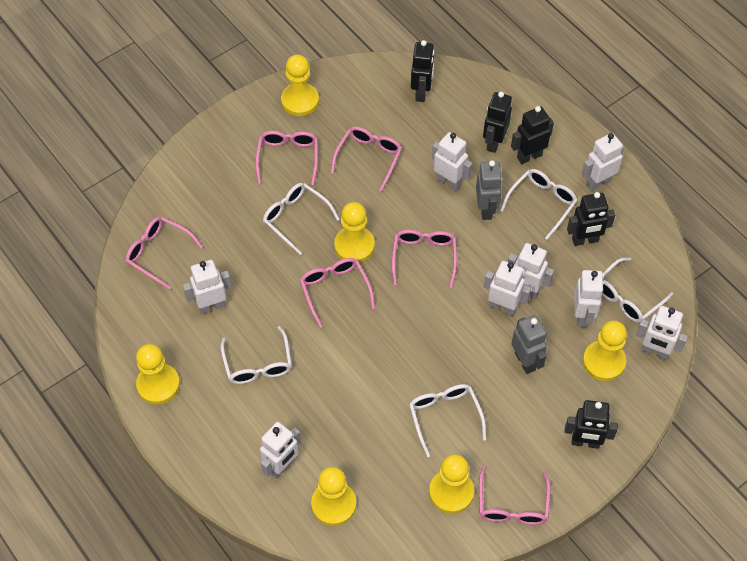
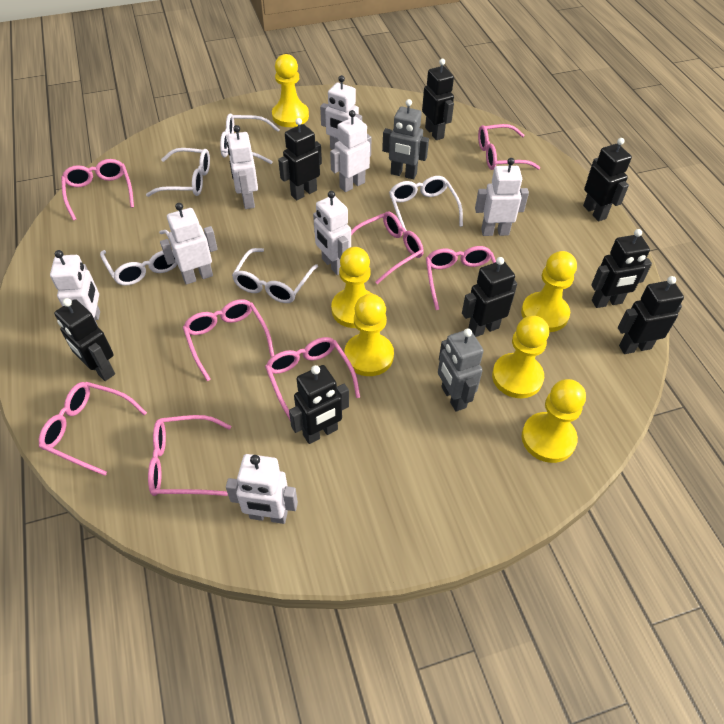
black robot: [411,40,434,102] [483,92,512,153] [511,106,554,164] [564,400,618,449] [567,192,615,246] = 5 -> [54,298,115,381] [278,118,322,200] [289,365,349,444] [422,59,454,140] [462,257,517,337] [583,138,632,221] [591,229,652,308] [618,276,684,354] = 8
pink glasses: [126,217,203,290] [255,131,318,185] [300,258,375,328] [331,127,402,191] [392,230,457,288] [479,466,550,525] = 6 -> [39,382,147,476] [61,159,134,221] [148,415,231,496] [183,299,274,381] [265,337,360,420] [351,212,424,284] [426,246,496,310] [478,124,540,170] = 8

